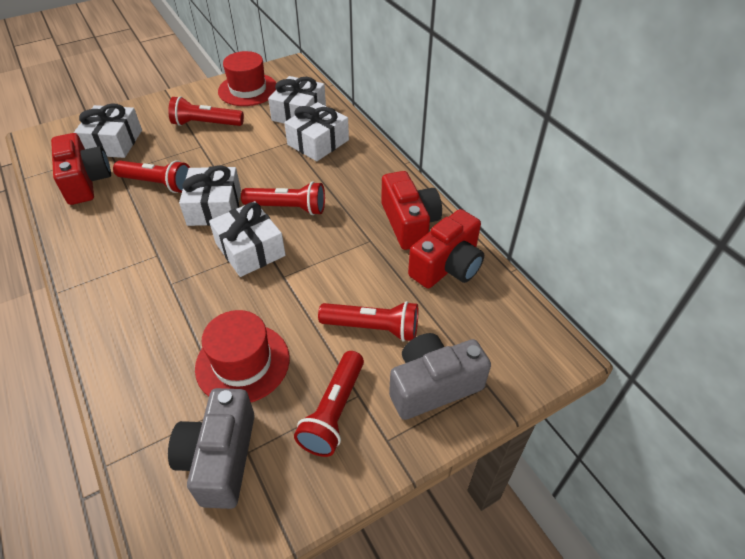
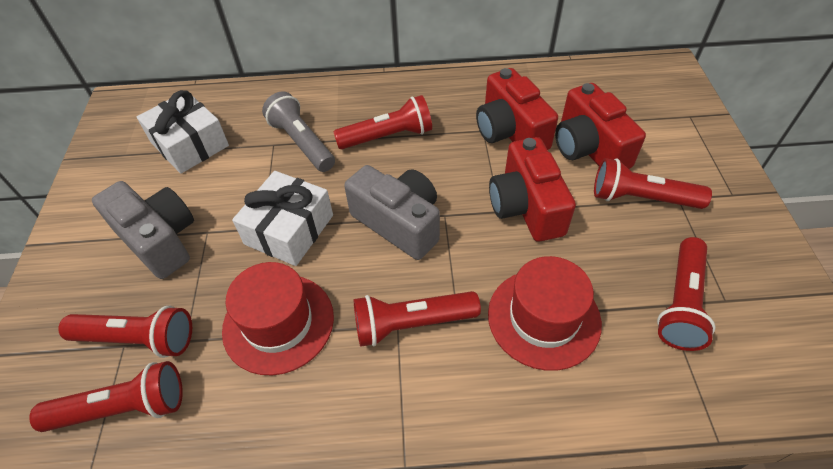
grey flashlight: none = 0 -> [262,91,335,172] = 1
red flashlight: [113,160,190,193] [168,96,244,126] [241,181,325,215] [294,351,364,457] [318,301,418,342] = 5 -> [29,361,183,432] [58,306,192,358] [333,95,432,149] [354,291,481,347] [594,158,712,209] [657,237,716,351] = 6
white gift: [74,103,142,158] [179,165,241,226] [209,201,286,277] [268,76,326,123] [284,102,349,161] = 5 -> [137,90,229,174] [232,171,333,266] = 2

